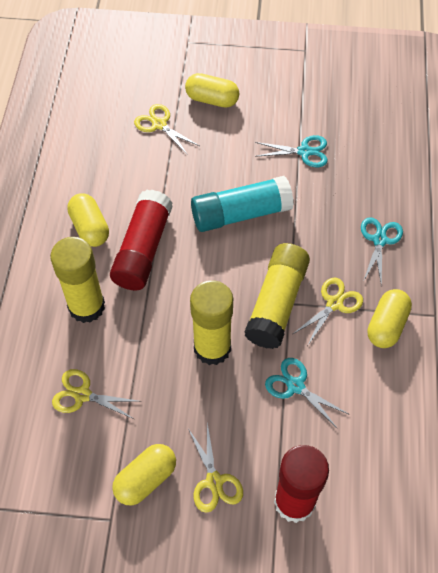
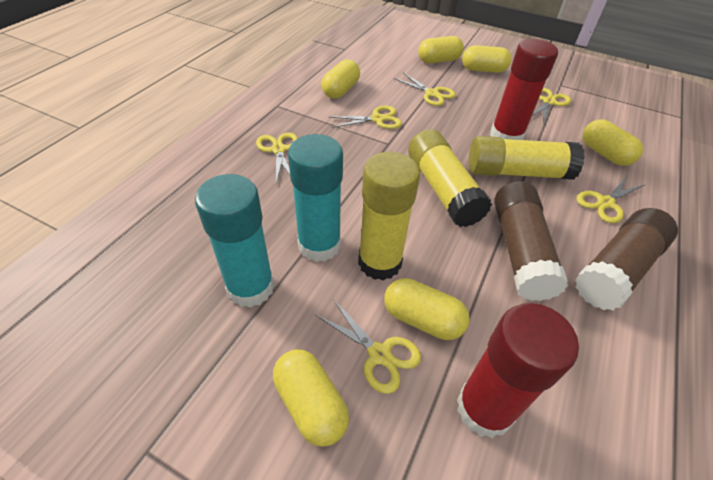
brown glue stick: none = 0 -> [494,181,568,301] [575,208,678,310] = 2
turquoise glue stick: [191,176,294,232] = 1 -> [195,174,275,308] [288,134,343,262] = 2
turquoise scissors: [255,135,328,167] [265,358,348,429] [361,217,403,286] = 3 -> none = 0
yellow capsule: [67,193,109,247] [112,444,176,506] [185,73,239,108] [367,289,412,348] = 4 -> [273,349,349,447] [321,59,360,99] [384,278,470,340] [418,36,464,63] [462,45,512,73] [583,119,643,166] = 6
yellow scissors: [52,369,142,419] [134,104,199,155] [188,423,243,513] [293,278,363,345] = 4 -> [256,133,298,183] [315,299,421,394] [330,106,402,129] [394,73,456,106] [532,88,571,124] [576,177,646,223] = 6

